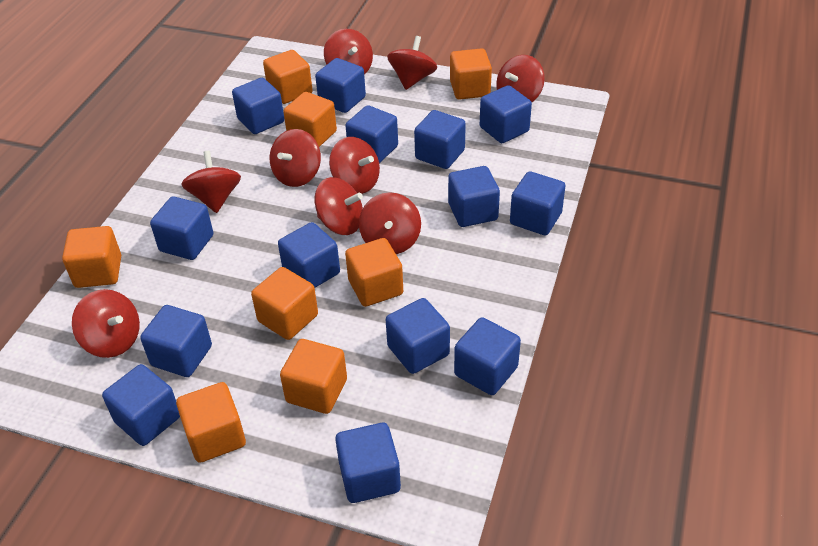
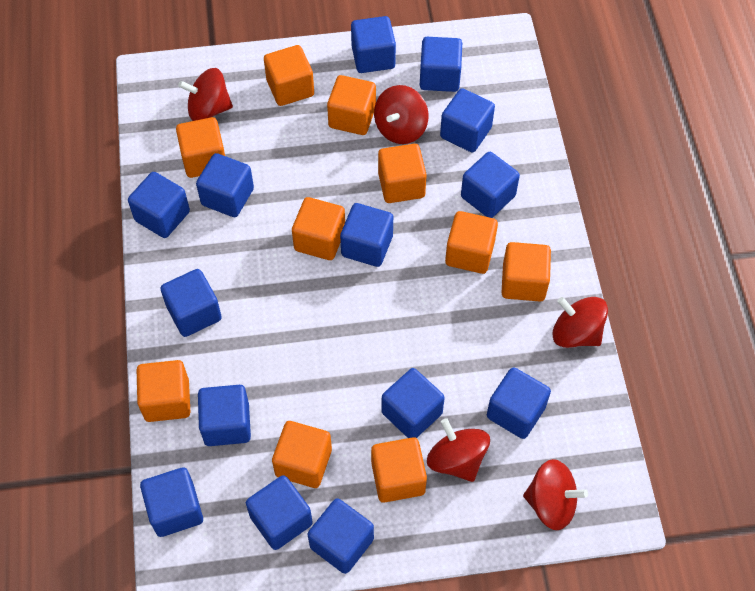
orange cube: [62,226,121,288] [176,382,246,463] [251,267,318,340] [263,50,313,104] [280,339,347,414] [283,92,337,147] [345,238,403,307] [450,48,492,100] = 8 -> [137,360,190,422] [176,117,225,178] [264,45,314,106] [272,421,332,488] [292,197,345,260] [327,75,376,135] [371,437,427,503] [378,144,427,203] [445,211,498,274] [501,242,551,302] = 10
red spinning top: [72,289,140,358] [181,151,241,213] [269,129,321,187] [315,177,363,235] [324,29,373,74] [329,137,380,194] [359,192,421,254] [387,36,437,90] [496,55,545,103] = 9 -> [178,68,233,121] [374,85,429,144] [427,418,490,482] [523,459,588,530] [552,297,608,348] = 5

